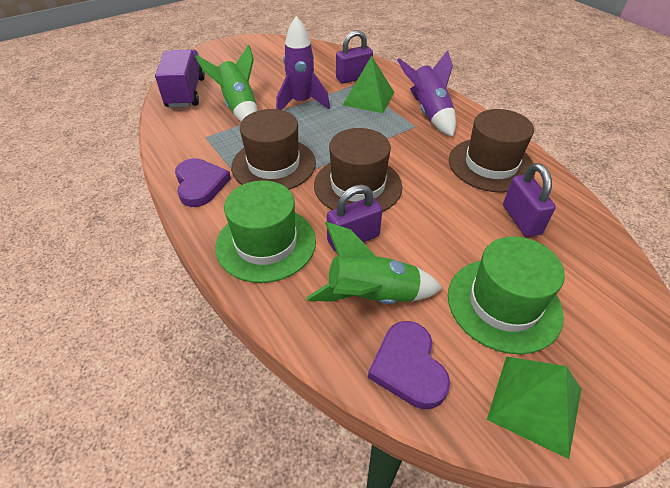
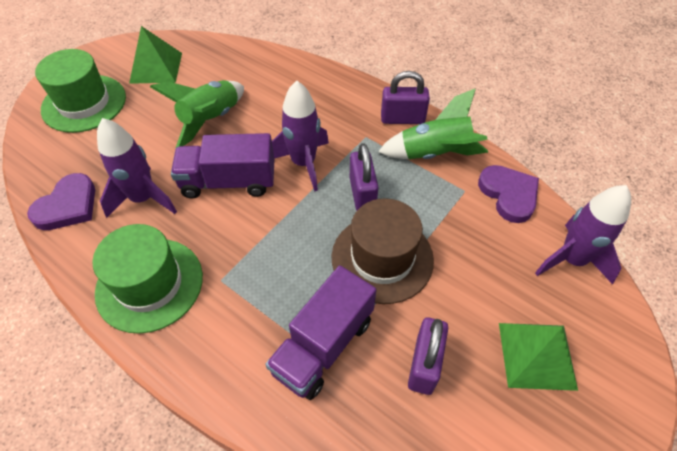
brown hat: [231,109,316,190] [314,128,402,212] [449,109,535,193] = 3 -> [332,198,434,304] = 1
purple rocket: [276,16,330,110] [397,50,456,137] = 2 -> [97,118,177,218] [272,81,329,192] [535,185,631,285] = 3
purple truck: [155,49,205,108] = 1 -> [171,133,275,199] [265,265,376,400] = 2

